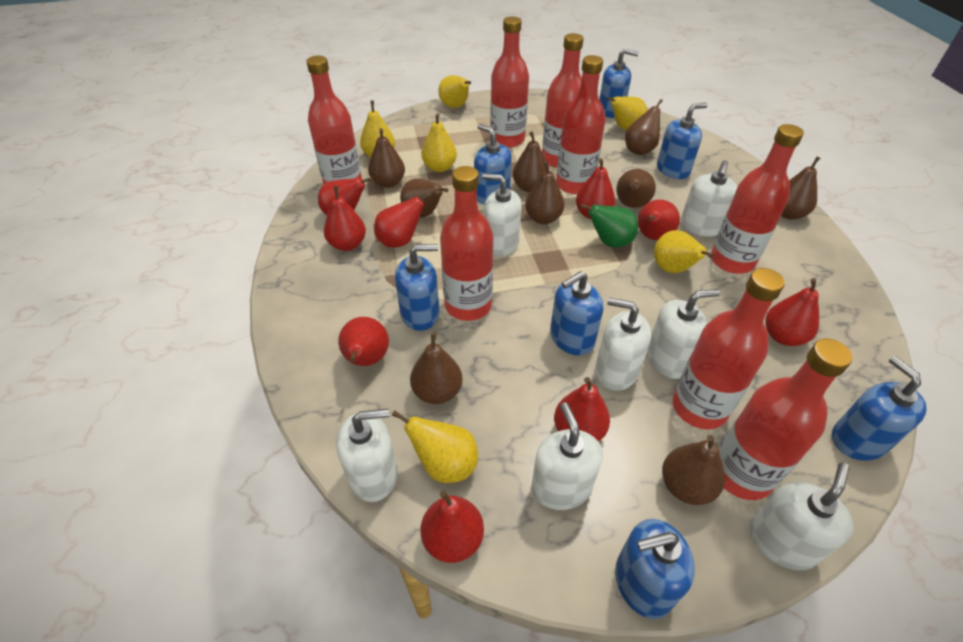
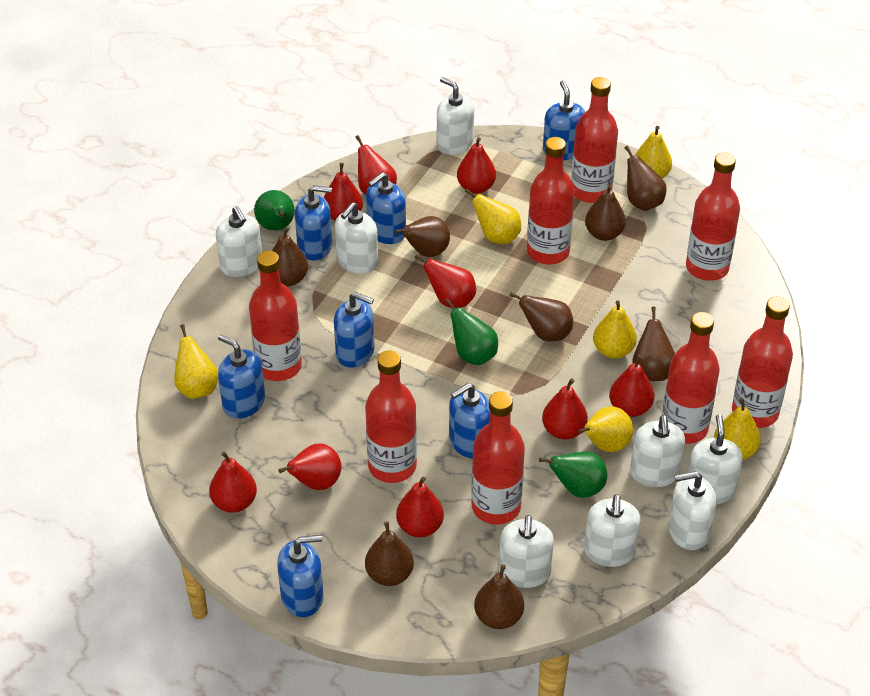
brown pear: [368,128,405,188] [400,178,449,218] [410,333,462,404] [513,131,546,192] [525,161,565,224] [616,169,656,208] [625,99,663,155] [662,435,725,505] [781,156,820,220] = 9 -> [272,227,308,286] [365,521,414,586] [395,216,450,257] [474,564,524,629] [510,293,573,341] [585,184,626,241] [625,146,667,211] [632,306,675,381] = 8
green pear: [580,204,638,248] = 1 -> [254,190,295,230] [445,298,498,365] [539,451,607,498] = 3
white soap dispenser: [336,409,398,502] [482,173,522,257] [531,402,603,510] [595,298,651,391] [647,289,720,379] [681,160,737,237] [749,462,854,570] = 7 -> [216,206,262,277] [335,202,378,274] [437,77,474,155] [499,515,554,588] [584,494,640,567] [630,415,685,487] [668,471,716,550] [688,414,743,504] = 8

